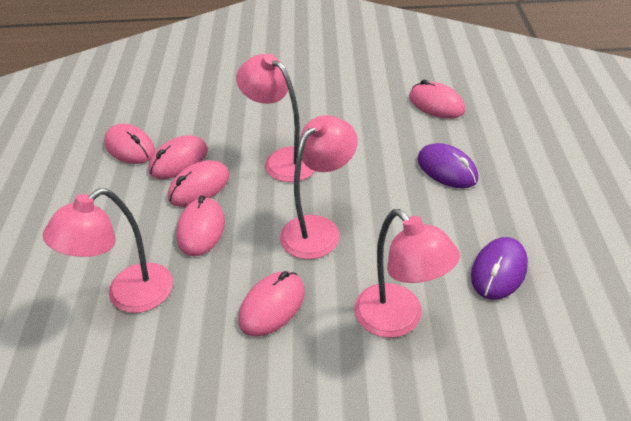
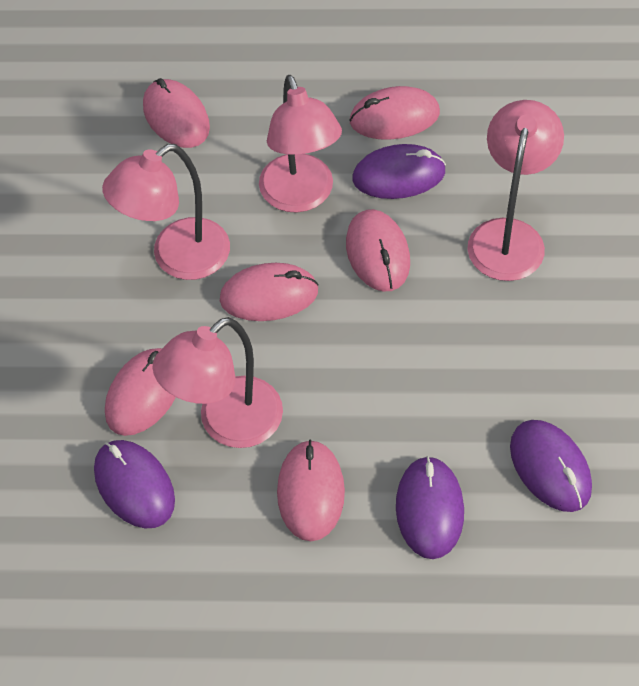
purple mouse: [417,143,478,188] [471,237,528,300] = 2 -> [94,440,175,528] [352,144,446,199] [396,456,464,559] [510,420,592,512] = 4

